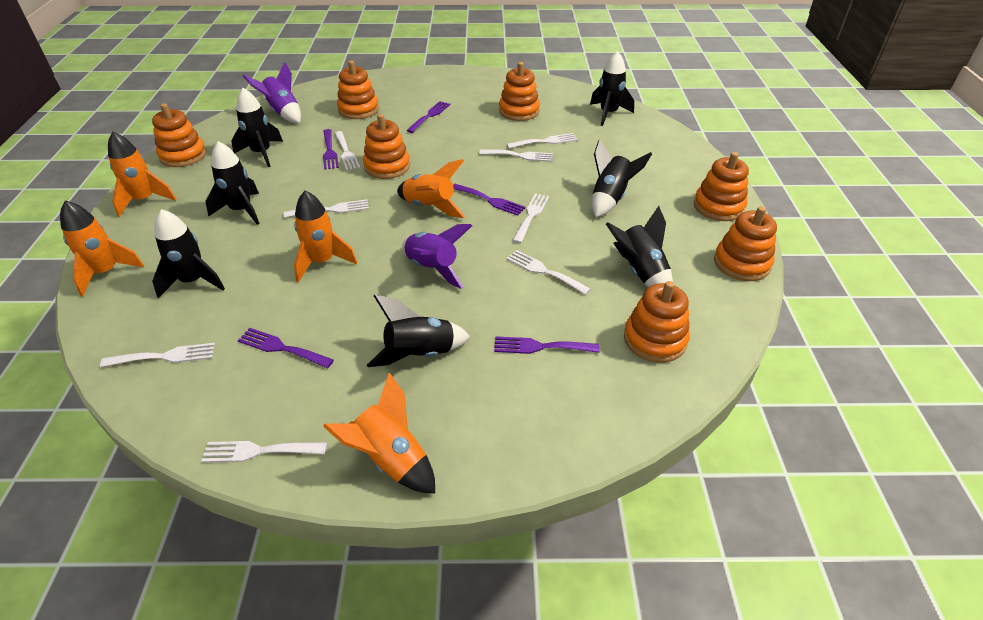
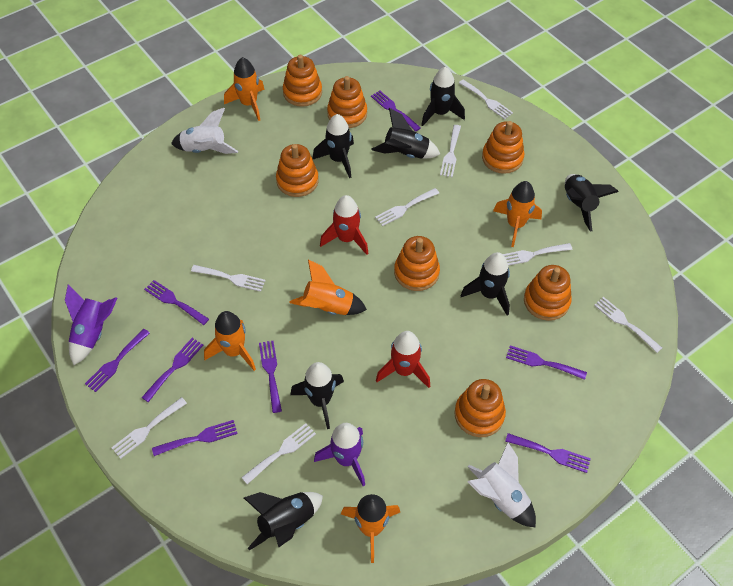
purple fork: [237,328,334,368] [323,129,339,170] [406,101,450,133] [453,184,526,216] [494,336,600,354] = 5 -> [85,329,150,392] [141,338,203,402] [144,280,209,325] [152,420,238,456] [259,341,282,413] [371,90,421,132] [505,433,591,473] [506,345,587,380] = 8
red rocket: none = 0 -> [320,195,369,255] [376,331,430,388] = 2
white rocket: none = 0 -> [171,108,238,154] [468,442,536,528] = 2

